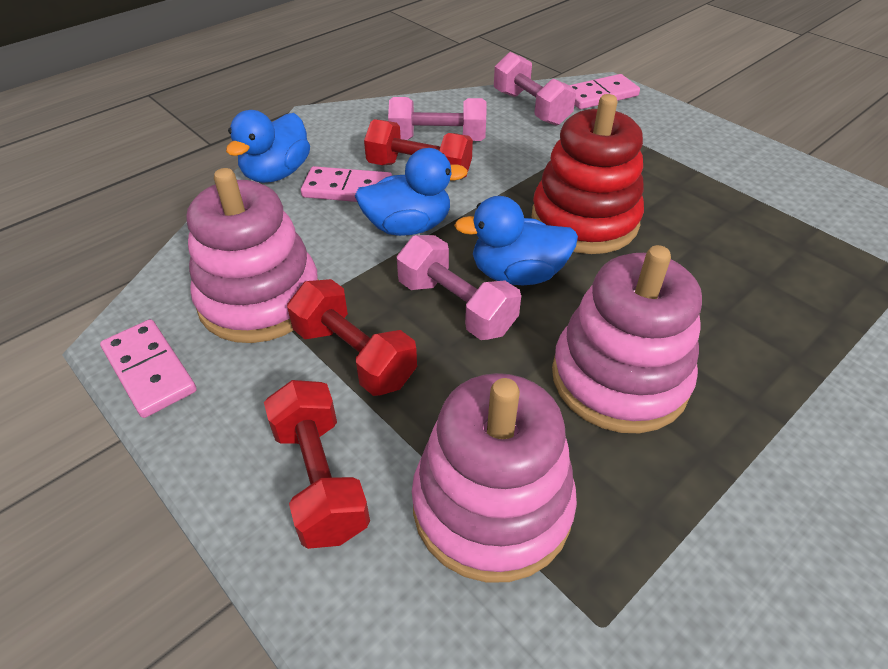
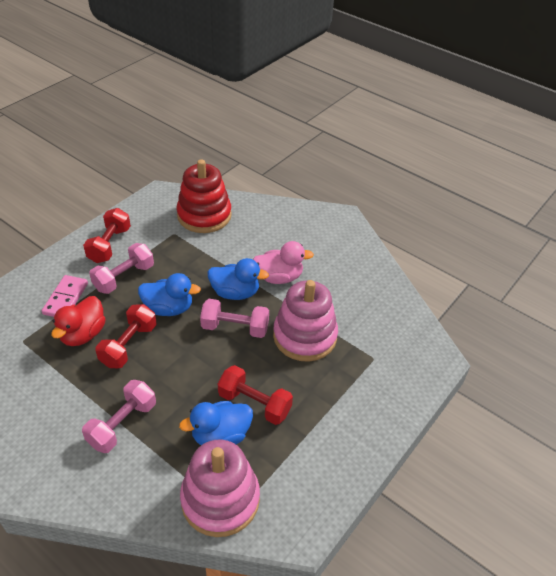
pink domino: [100,319,197,418] [301,166,392,202] [569,74,640,109] = 3 -> [42,275,88,317] = 1
pink duck: none = 0 -> [253,241,314,284] = 1
pink stacking toy: [187,168,318,343] [412,373,577,583] [552,245,702,433] = 3 -> [180,440,260,537] [273,280,338,362] = 2
red duck: none = 0 -> [51,296,106,346] = 1

